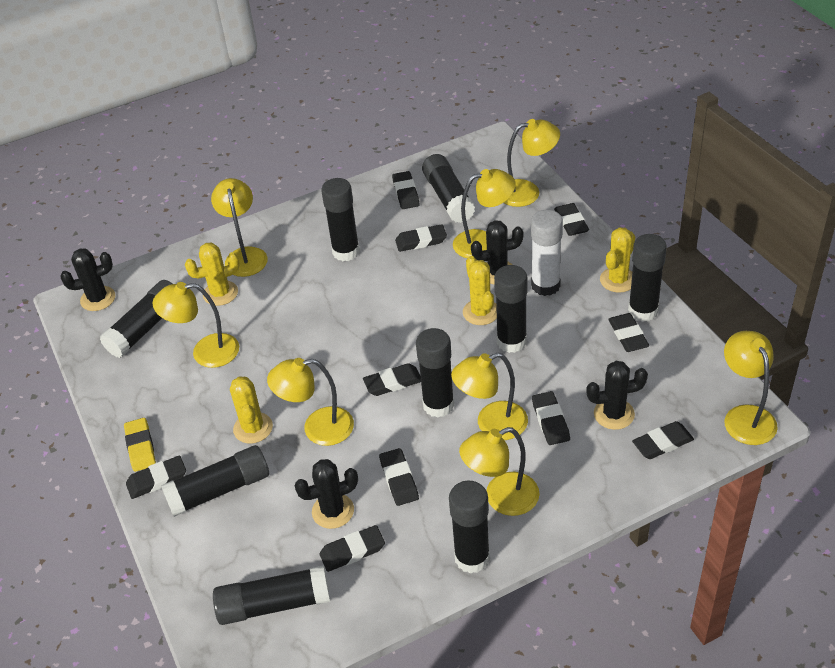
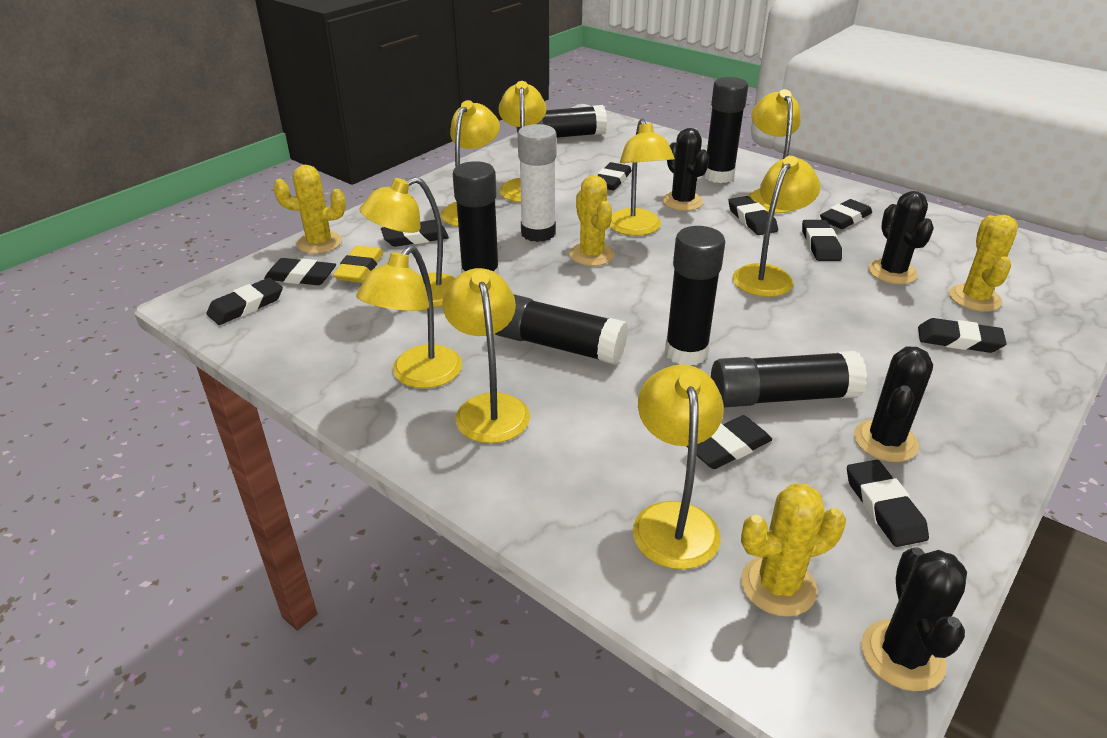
black glue stick: [100,280,173,358] [161,445,269,517] [213,565,330,625] [321,178,360,261] [416,328,454,418] [422,154,475,223] [449,481,490,574] [494,265,528,353] [628,234,667,322] = 9 -> [453,161,499,275] [495,294,628,365] [516,105,607,138] [665,226,725,366] [703,77,748,183] [711,351,867,407] = 6
yellow lamp: [152,282,239,368] [211,178,268,277] [267,358,354,446] [451,353,528,440] [453,169,516,258] [459,427,540,516] [504,119,560,207] [724,331,778,445] = 8 -> [356,246,462,388] [360,177,455,307] [441,100,500,226] [442,268,530,443] [498,81,546,202] [610,119,675,236] [633,364,724,569] [733,156,820,297] [748,89,801,213] = 9

